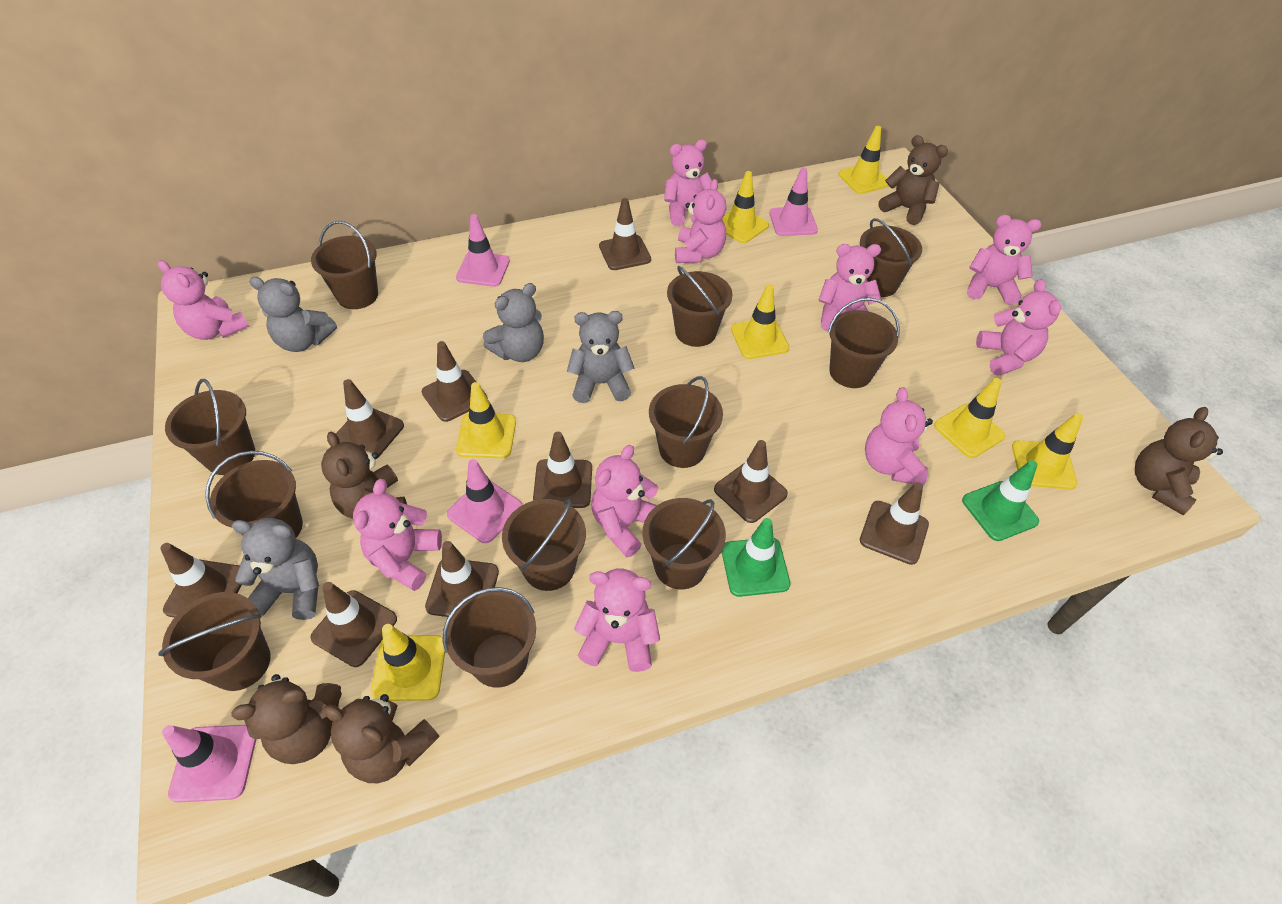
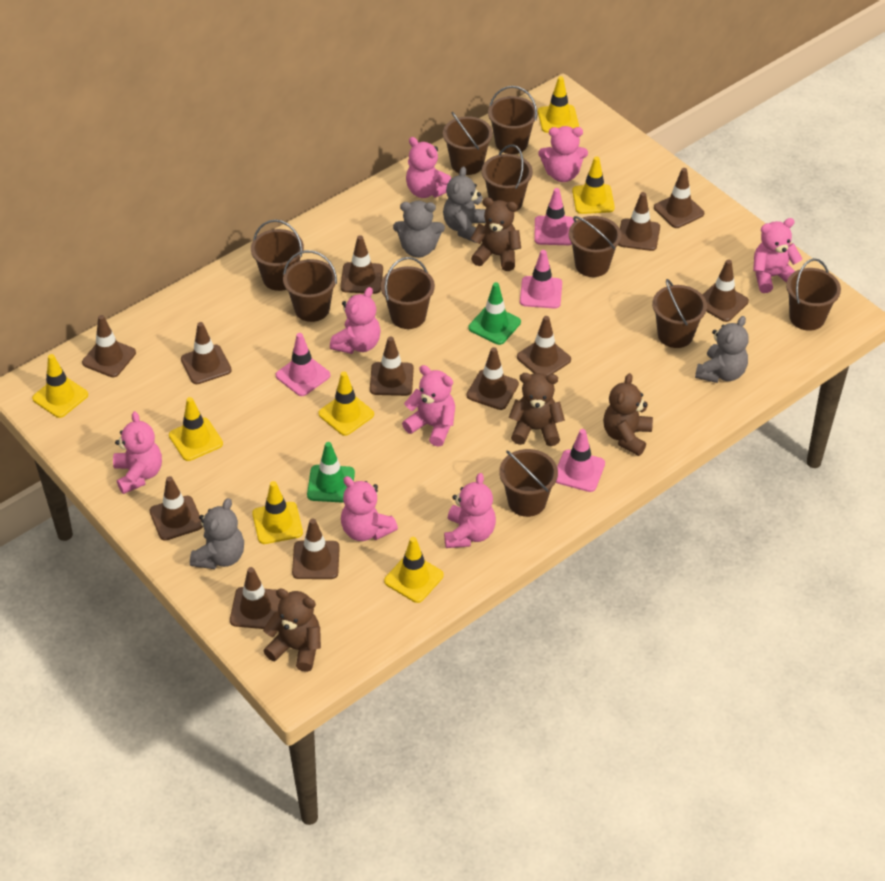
brown bucket: [158,592,271,691] [165,379,255,475] [205,451,303,538] [311,221,378,309] [443,587,536,688] [502,499,586,591] [643,498,726,590] [649,376,723,468] [667,266,733,347] [828,298,900,388] [860,218,922,297] = 11 -> [251,220,304,291] [283,250,337,322] [381,257,435,329] [443,112,493,175] [482,145,533,212] [488,86,538,154] [499,449,558,517] [569,216,621,277] [652,279,707,348] [786,258,841,331] = 10
brown teddy bear: [231,674,342,764] [321,432,407,519] [323,694,440,783] [879,135,948,225] [1135,407,1223,515] = 5 -> [263,589,321,672] [471,197,521,271] [509,373,565,446] [603,373,653,456] = 4
brown traffic cone: [160,543,242,618] [311,582,397,667] [336,379,404,457] [422,341,488,422] [425,541,499,617] [533,432,592,508] [599,198,651,270] [714,440,788,523] [860,482,929,565] = 9 -> [82,315,136,377] [149,476,203,541] [181,322,232,384] [230,567,281,629] [292,518,340,579] [340,235,383,294] [370,336,414,396] [466,347,519,410] [517,316,571,376] [618,192,660,251] [654,168,704,228] [703,260,749,322] = 12
pink teddy bear: [158,260,249,340] [353,479,442,591] [574,568,660,672] [591,445,658,557] [664,140,712,226] [675,179,726,263] [818,244,882,331] [865,387,933,486] [967,215,1041,305] [976,279,1061,376] = 10 -> [113,411,162,494] [330,287,381,354] [341,476,398,541] [402,365,455,447] [406,137,451,198] [444,473,496,548] [538,126,588,182] [753,218,802,293] = 8

